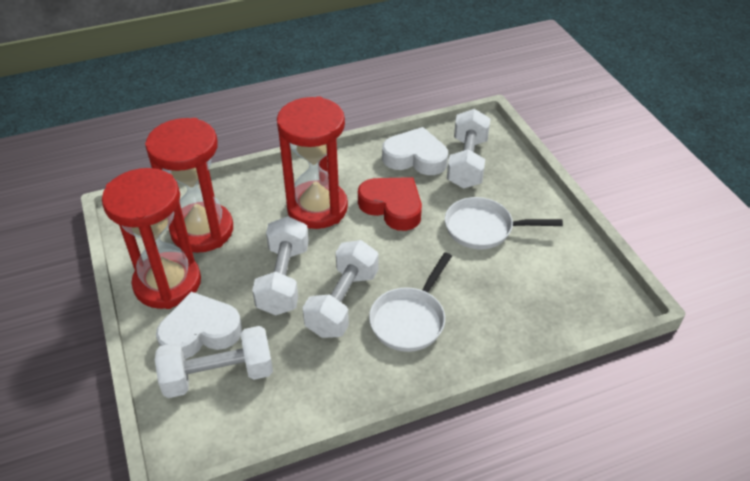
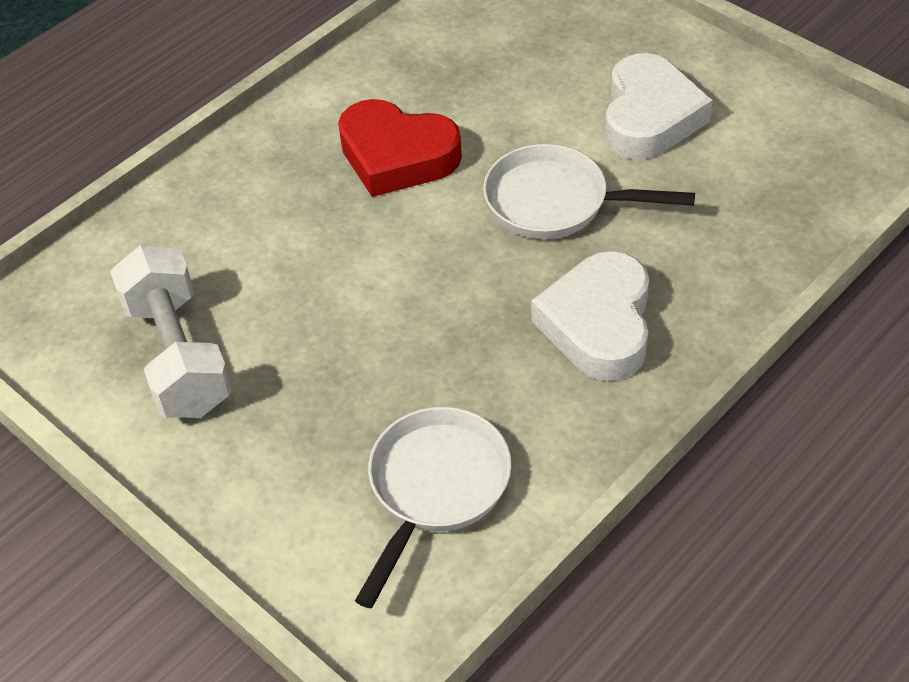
red hourglass: [102,168,201,309] [145,118,233,253] [277,96,348,229] = 3 -> none = 0
white dumbbell: [155,326,273,398] [252,216,309,315] [302,240,379,338] [447,109,491,189] = 4 -> [110,245,232,418] = 1

